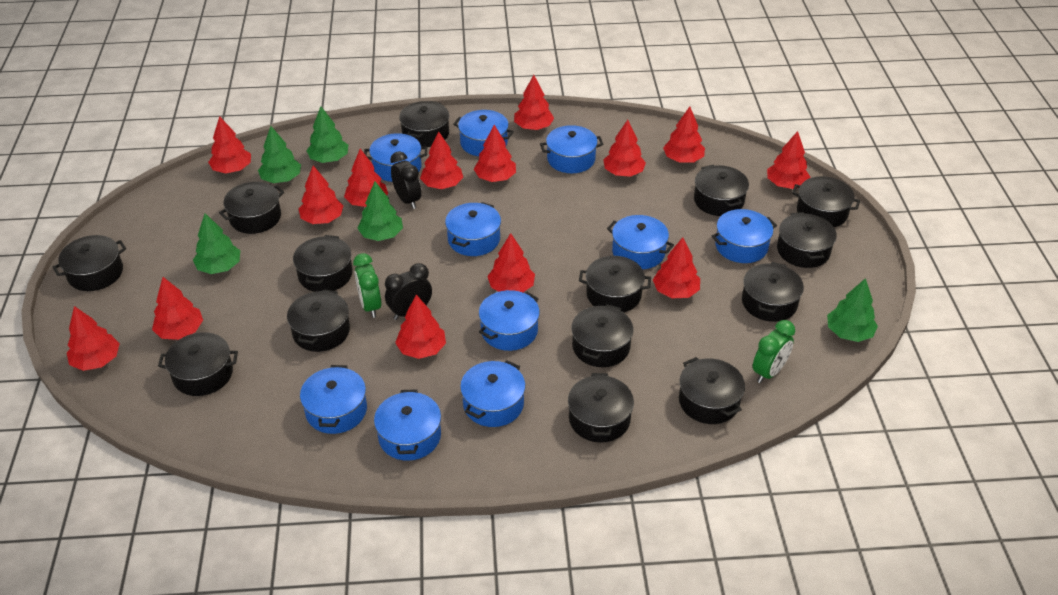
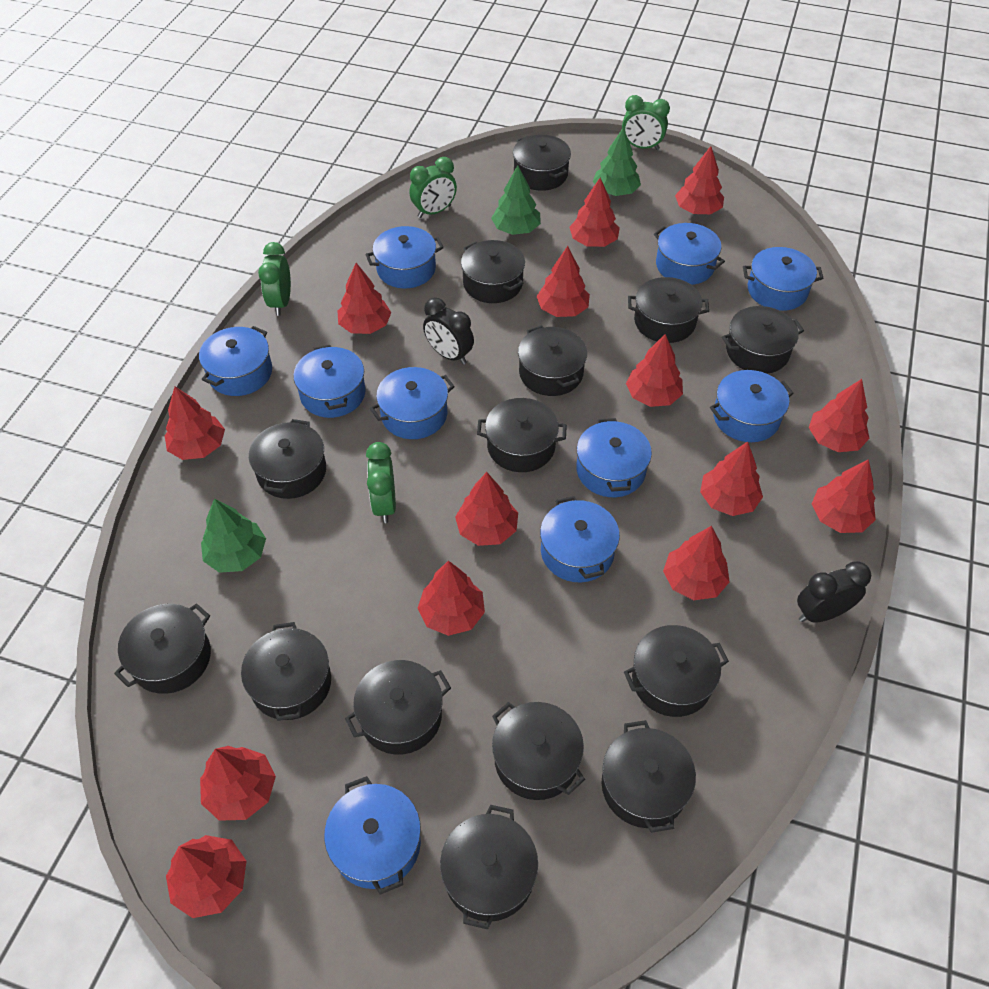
green clock: [353,253,381,318] [753,320,795,383] = 2 -> [258,242,291,316] [366,442,396,523] [410,157,457,218] [622,95,670,150] = 4
green tree: [193,213,240,274] [258,126,301,183] [306,106,348,163] [357,182,403,241] [827,278,878,342] = 5 -> [201,498,266,573] [491,165,541,235] [593,127,641,196] = 3

